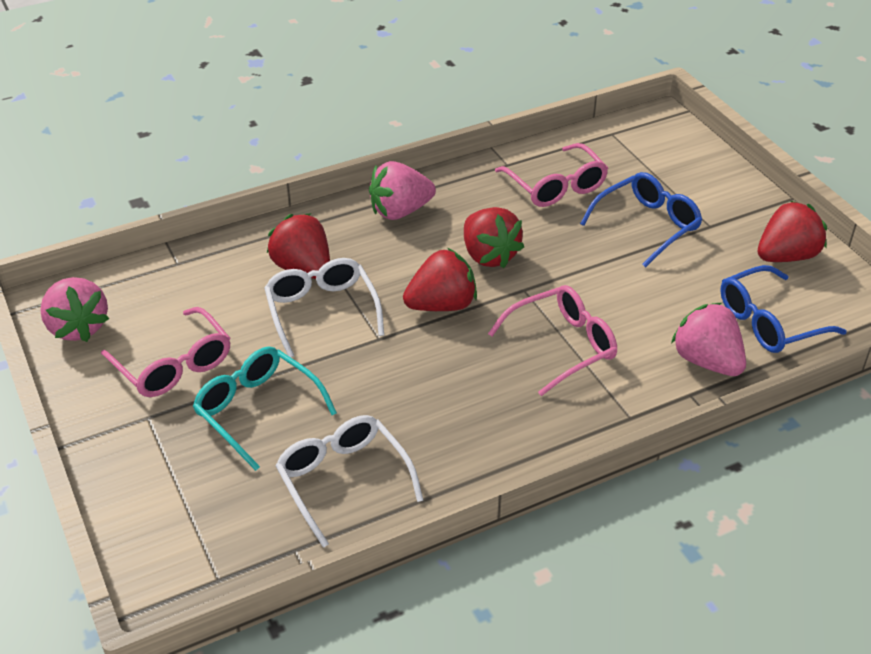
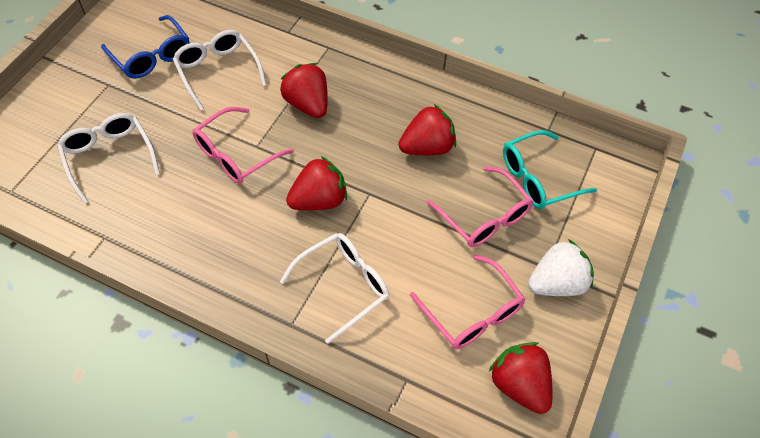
blue glasses: [580,172,702,267] [720,265,847,353] = 2 -> [101,15,190,79] = 1
pink strawberry: [40,277,109,342] [369,161,436,220] [671,303,746,376] = 3 -> none = 0
white glasses: [264,258,384,357] [275,415,423,548] = 2 -> [57,113,160,204] [173,30,266,111] [280,233,389,344] = 3
white strawberry: none = 0 -> [528,239,594,296] = 1

